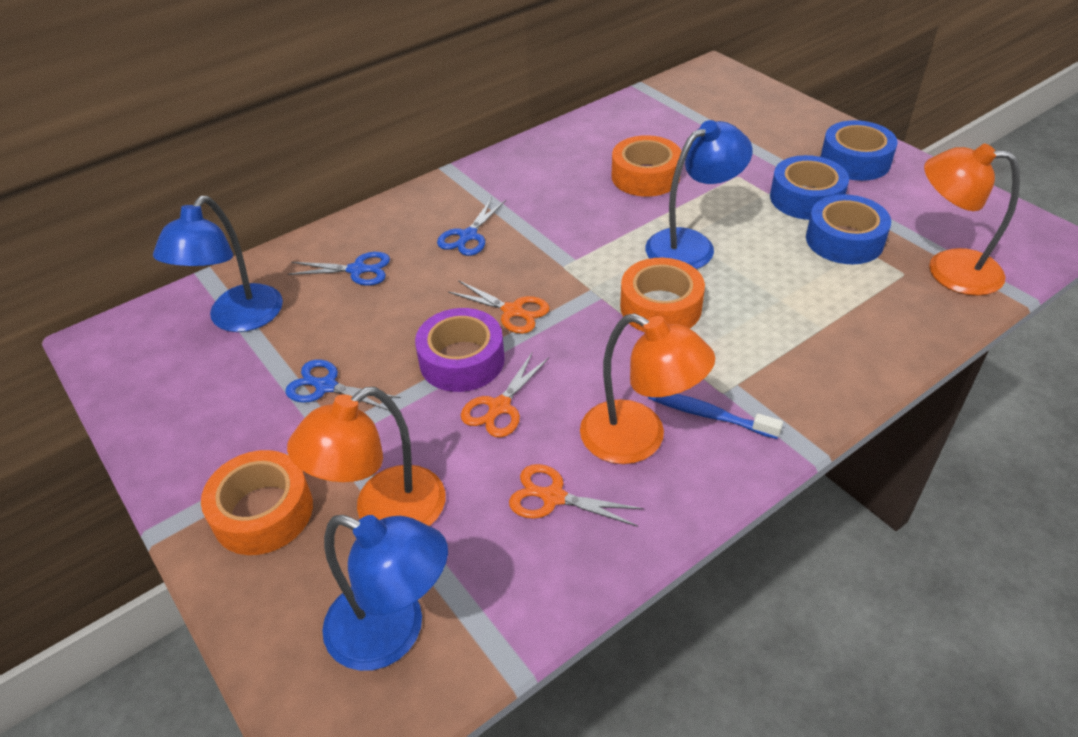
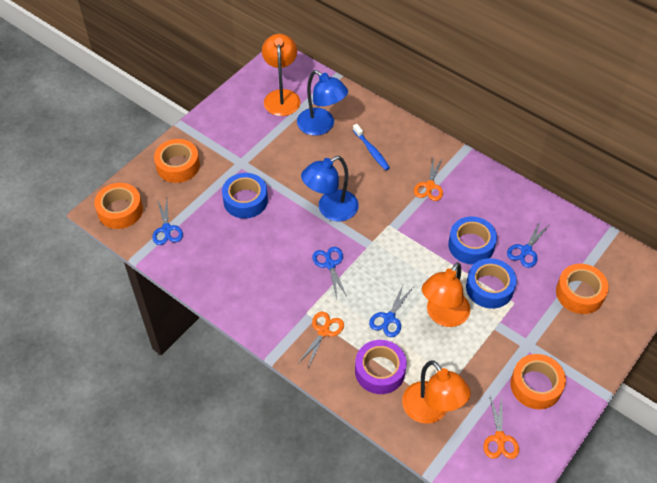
blue lamp: [153,196,283,332] [322,515,448,671] [645,120,753,269] = 3 -> [297,70,348,136] [301,156,359,221] = 2
blue scissors: [285,359,401,411] [288,252,390,286] [437,198,506,256] = 3 -> [152,199,183,245] [312,247,347,298] [369,283,413,337] [507,220,549,268] = 4
orange tape: [201,450,313,555] [612,135,681,197] [620,258,705,332] = 3 -> [94,183,143,229] [154,139,200,183] [510,354,566,409] [556,264,609,314] = 4

